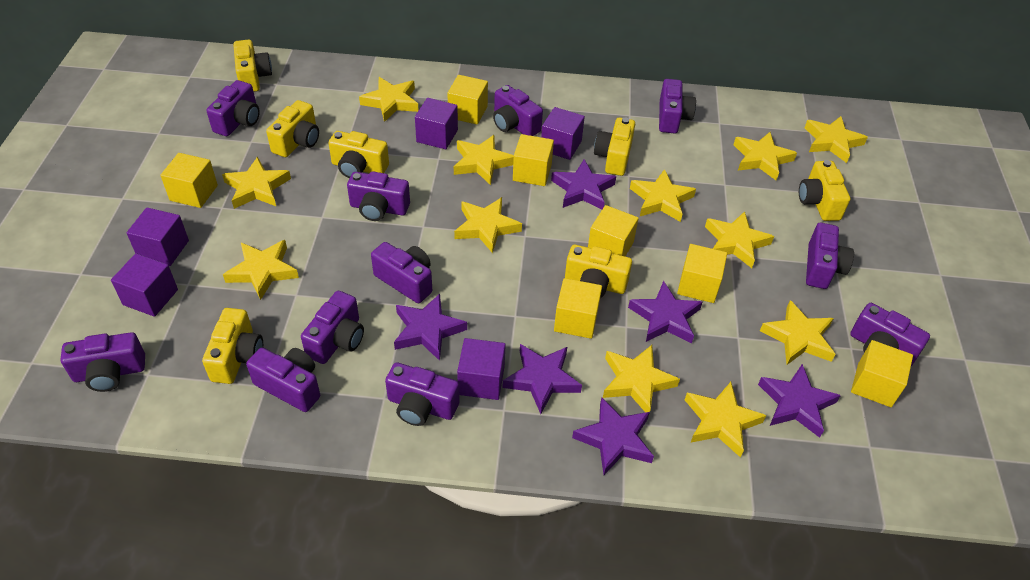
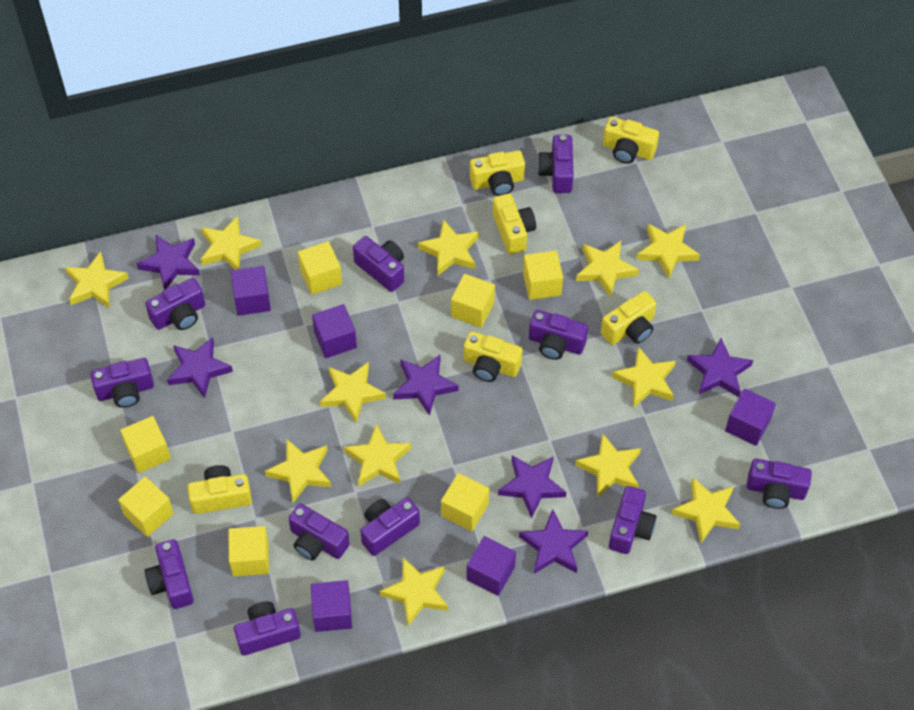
yellow camera: [202,308,263,384] [233,40,272,92] [266,100,319,157] [328,131,389,178] [565,245,632,298] [594,118,635,176] [799,160,850,221] = 7 -> [188,465,252,514] [464,331,523,382] [470,150,525,196] [493,194,536,254] [601,291,656,345] [603,117,659,164] = 6

